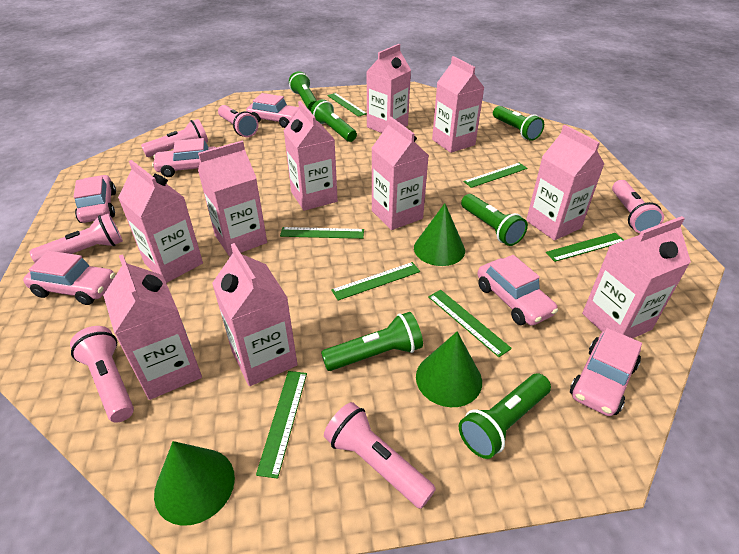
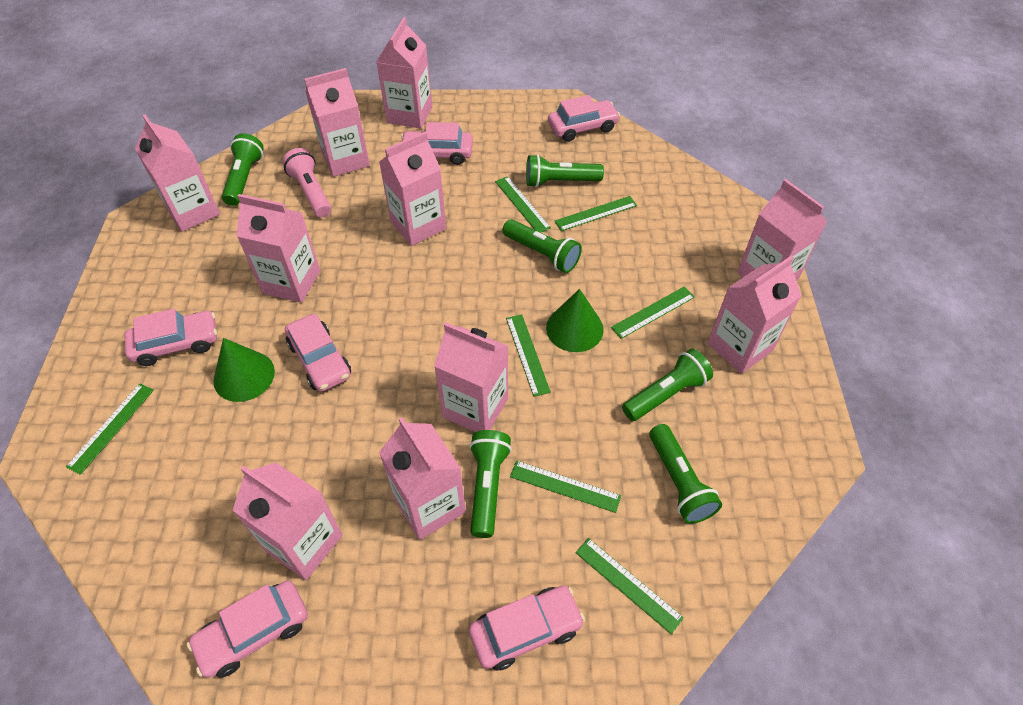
green cone: [154,441,235,526] [414,203,465,266] [416,331,482,407] = 3 -> [214,338,275,402] [546,289,604,352] = 2
pink flashlight: [30,213,123,263] [70,326,134,423] [141,119,208,157] [218,105,258,137] [324,402,436,509] [612,180,664,233] = 6 -> [282,148,331,217] = 1

